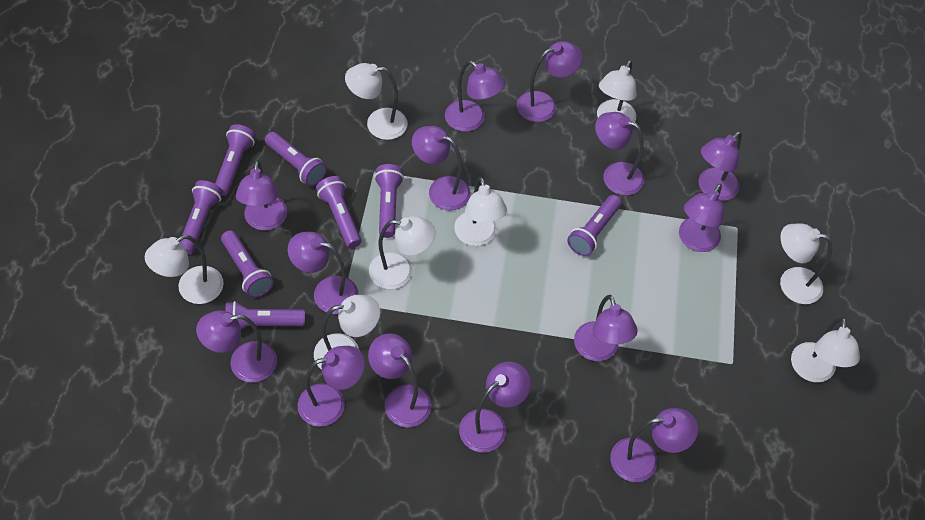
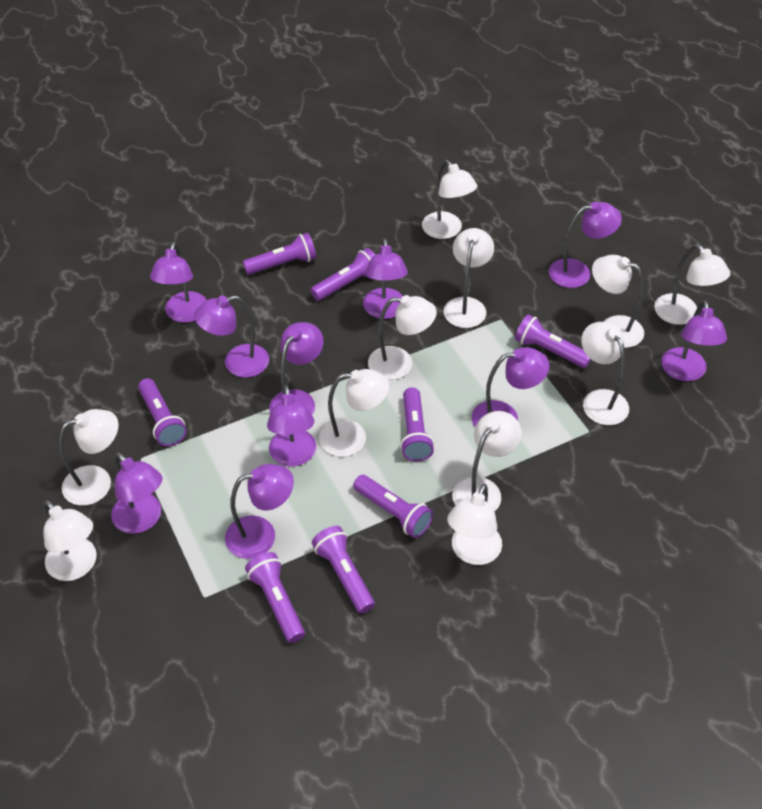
purple lamp: [196,310,277,383] [236,160,287,231] [288,232,358,314] [298,346,365,427] [368,333,432,427] [412,126,471,211] [445,61,505,132] [459,362,531,452] [517,41,583,122] [574,295,638,361] [595,112,644,195] [610,408,698,482] [679,184,724,252] [699,132,742,201] = 14 -> [111,452,163,534] [150,242,207,323] [194,295,269,378] [225,464,294,559] [267,385,316,467] [269,322,324,415] [363,238,408,319] [472,347,549,426] [549,202,622,288] [661,300,727,381] = 10
white lamp: [145,235,224,304] [314,295,380,370] [345,63,408,140] [369,216,435,290] [454,177,507,246] [597,60,637,122] [780,223,833,304] [791,317,860,382] = 8 -> [43,500,97,581] [59,409,118,506] [319,369,389,457] [368,295,437,380] [422,160,477,239] [444,228,494,328] [447,484,502,565] [452,411,521,512] [581,322,629,425] [592,255,644,348] [654,244,730,325] = 11

